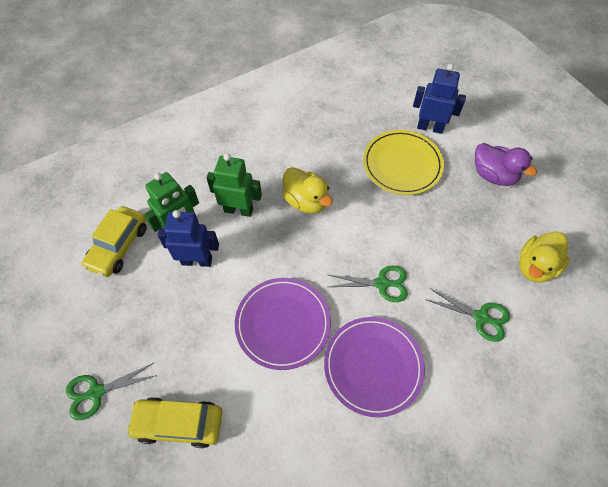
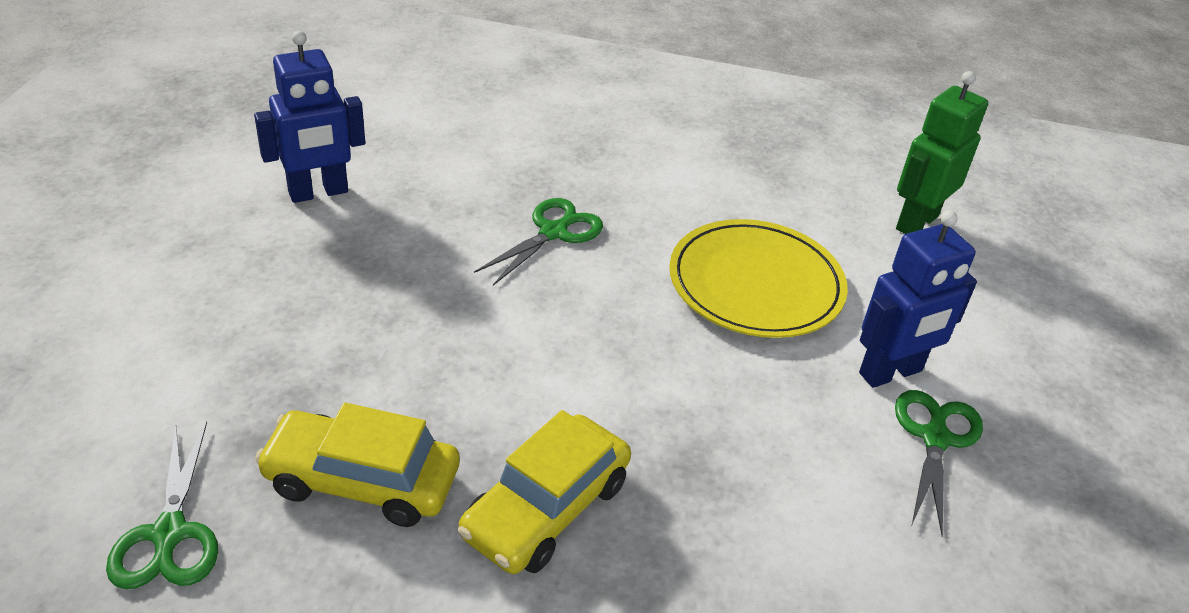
green robot: [144,172,199,232] [206,153,262,217] = 2 -> [896,71,988,234] = 1
purple duck: [475,143,537,186] = 1 -> none = 0
purple plate: [235,278,331,370] [324,317,425,417] = 2 -> none = 0
yellow duck: [282,167,333,214] [519,231,570,283] = 2 -> none = 0

